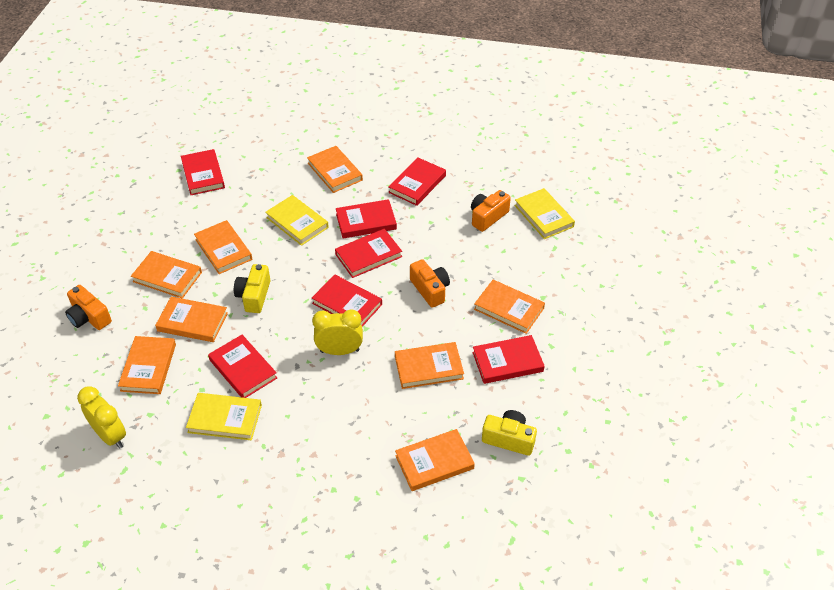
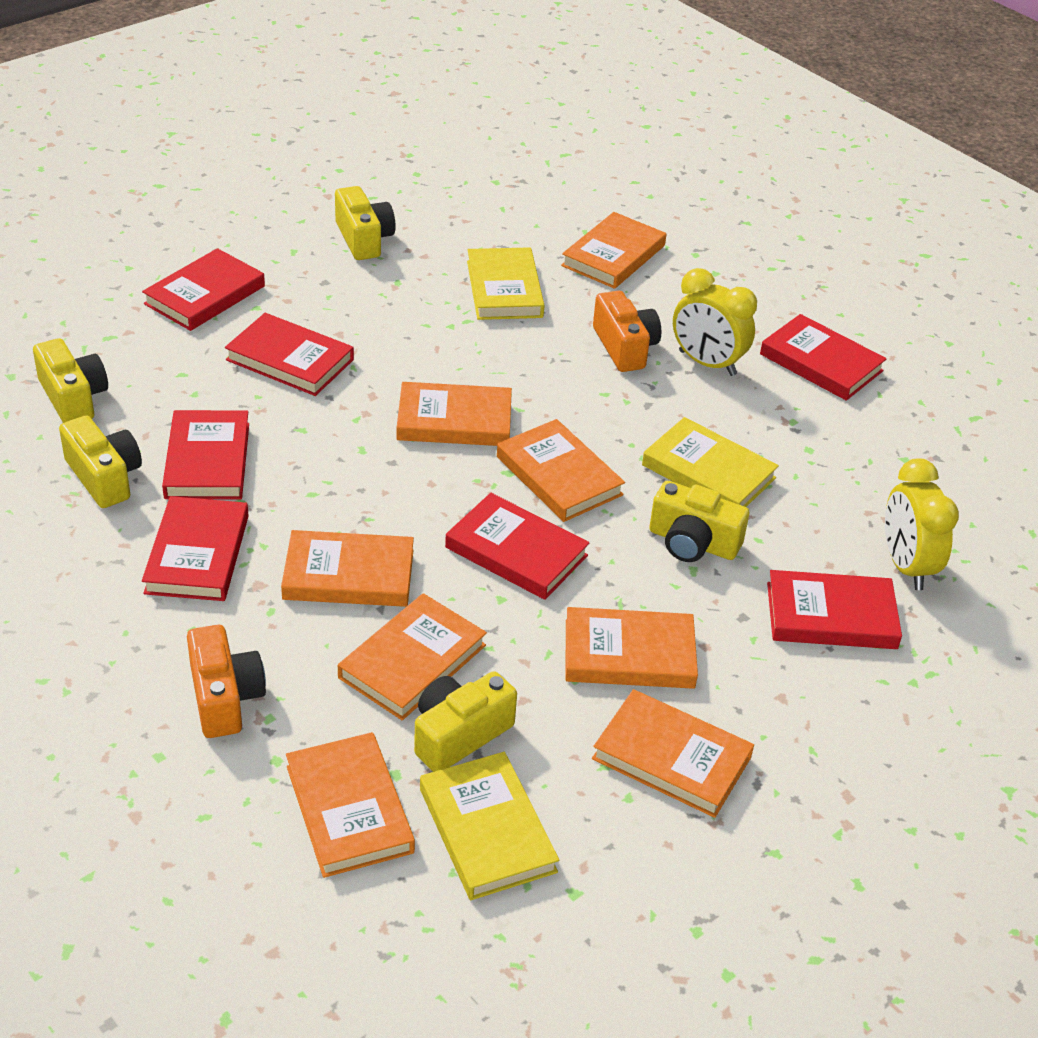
orange camera: [65,285,112,330] [410,259,450,308] [471,190,511,232] = 3 -> [187,625,266,738] [593,291,661,372] = 2
yellow camera: [234,264,271,313] [482,410,537,456] = 2 -> [33,338,108,423] [59,415,142,508] [335,186,396,260] [414,671,517,772] [649,481,749,562] = 5

